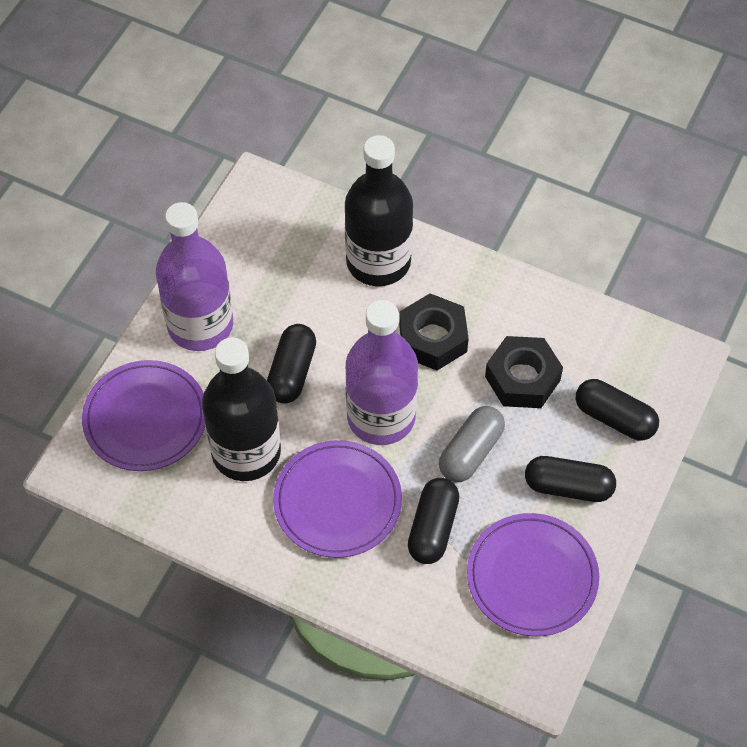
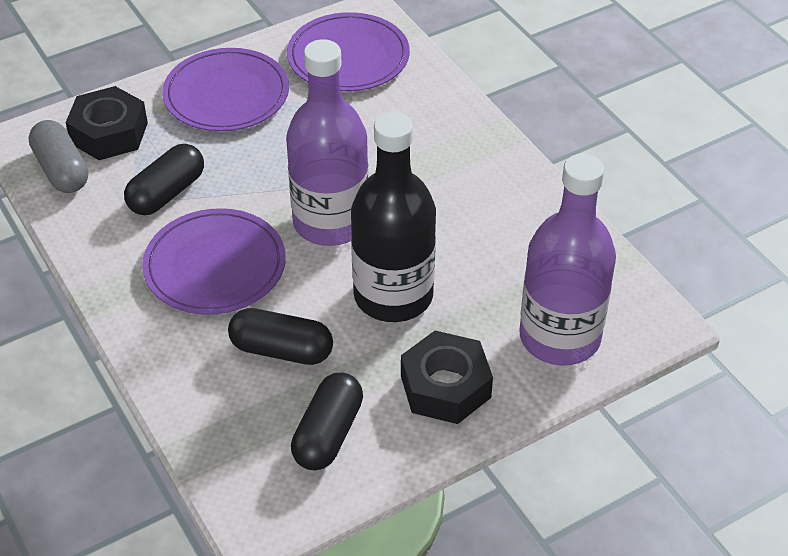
black bottle: [202,338,281,481] [345,135,413,286] = 2 -> [351,112,436,322] = 1
black capsule: [267,324,316,404] [408,478,459,564] [525,456,616,502] [576,379,659,441] = 4 -> [124,144,204,215] [228,308,333,365] [291,373,363,470] = 3

